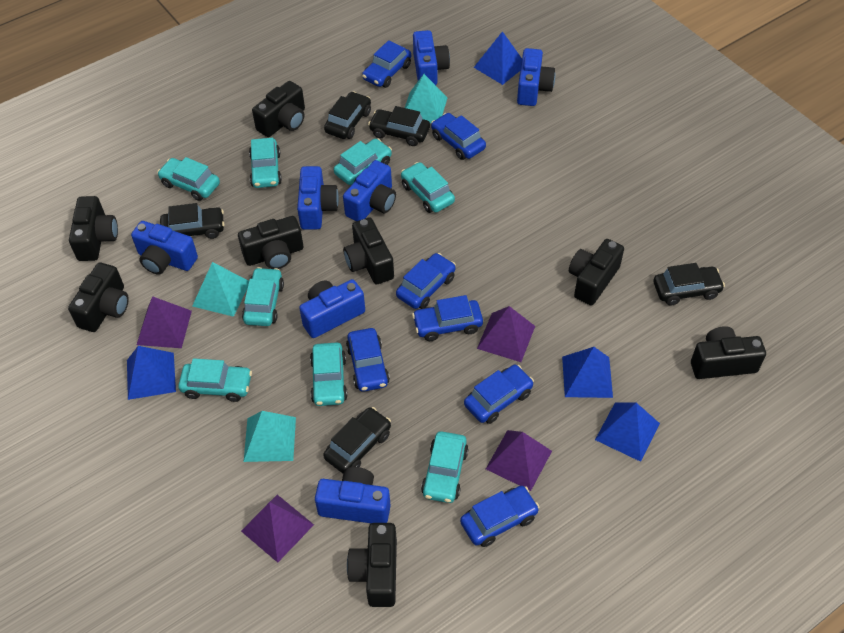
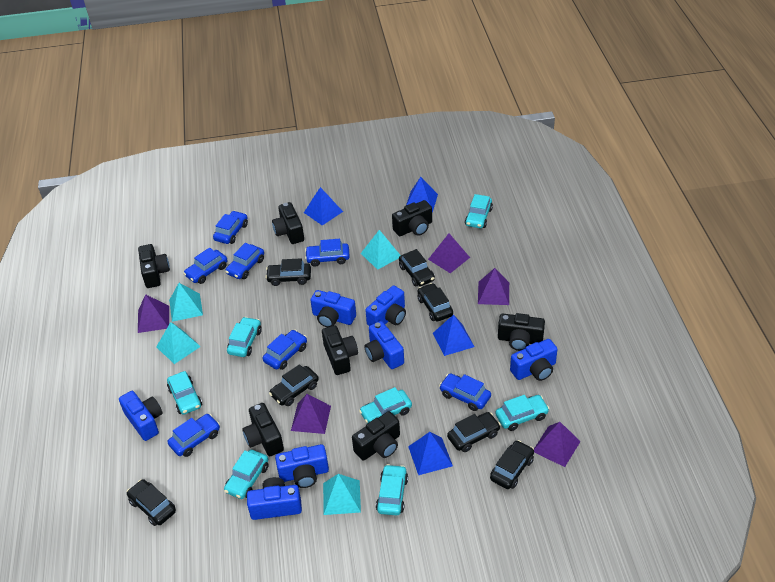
black camera: [68,262,129,332] [69,196,118,261] [238,216,303,269] [252,81,305,137] [343,217,394,284] [347,523,397,607] [569,239,624,306] [691,326,766,379] = 8 -> [138,244,170,288] [242,403,284,456] [272,202,304,244] [322,325,358,375] [352,411,400,461] [392,200,432,236] [498,313,545,351] = 7
black car: [160,203,224,239] [323,407,391,473] [324,91,371,139] [368,106,430,146] [653,263,725,306] = 5 -> [127,479,176,526] [266,258,311,286] [269,364,319,406] [399,249,435,287] [418,283,453,321] [447,412,501,452] [490,440,534,489] = 7
purple pyramid: [137,296,192,348] [241,495,314,563] [477,306,535,362] [486,430,552,491] = 4 -> [138,294,169,333] [291,394,331,434] [428,233,470,273] [478,268,509,305] [534,422,581,467] = 5
turquoise car: [157,157,220,201] [178,358,252,402] [242,267,284,326] [249,138,282,188] [310,343,348,406] [334,139,392,185] [401,162,455,213] [421,431,468,503] = 8 -> [167,371,202,415] [224,450,269,499] [227,317,262,357] [359,387,412,424] [376,464,408,516] [465,194,493,228] [495,395,550,431] = 7
turquoise pyramid: [192,262,249,317] [244,411,296,462] [405,74,447,123] = 3 -> [156,322,201,364] [169,283,203,322] [323,474,361,515] [361,230,401,270] = 4

